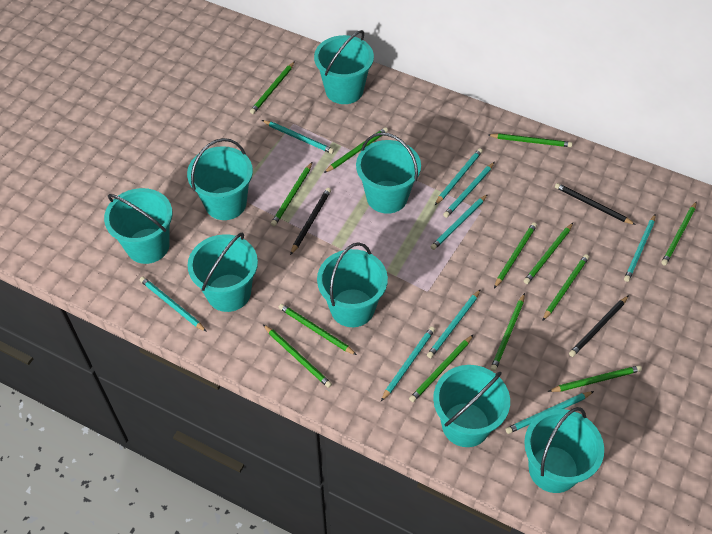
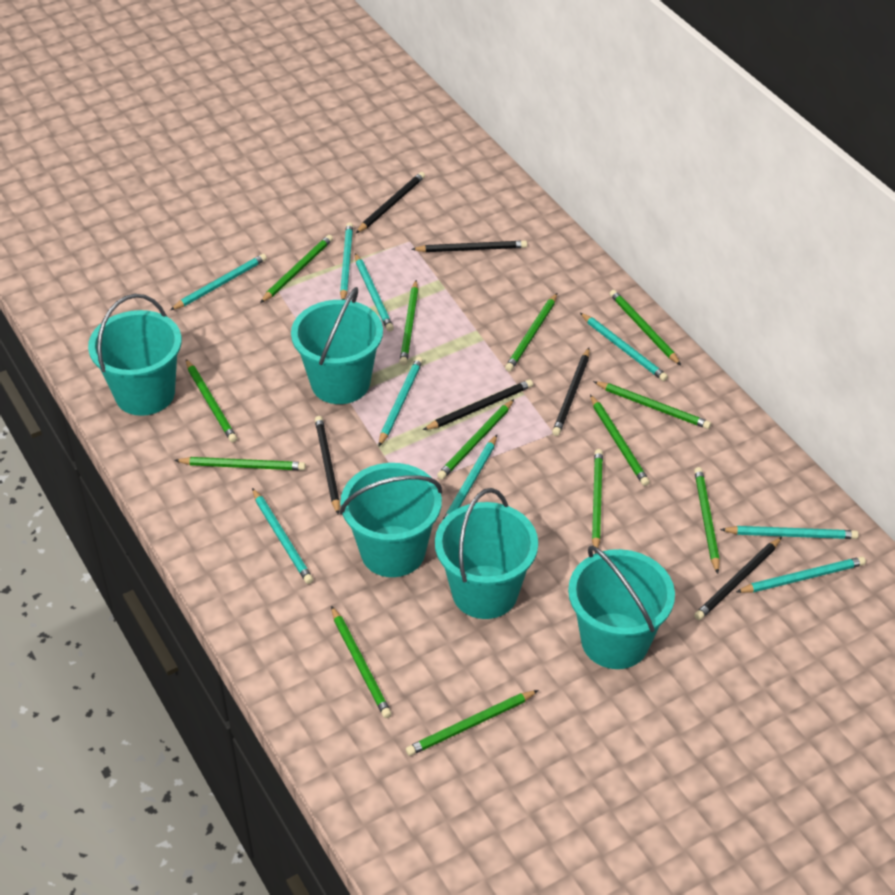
black pencil: [290,188,331,255] [555,183,636,225] [569,295,629,357] = 3 -> [315,416,340,515] [356,172,425,233] [411,241,527,252] [423,379,533,430] [552,348,590,436] [694,537,782,620] = 6
turquoise bucket: [104,188,172,264] [187,138,253,220] [188,233,258,312] [314,30,374,104] [317,242,388,327] [356,132,421,214] [433,365,510,447] [524,407,604,493] = 8 -> [88,294,182,416] [291,287,383,404] [340,463,442,577] [435,488,538,619] [568,546,675,669] = 5

